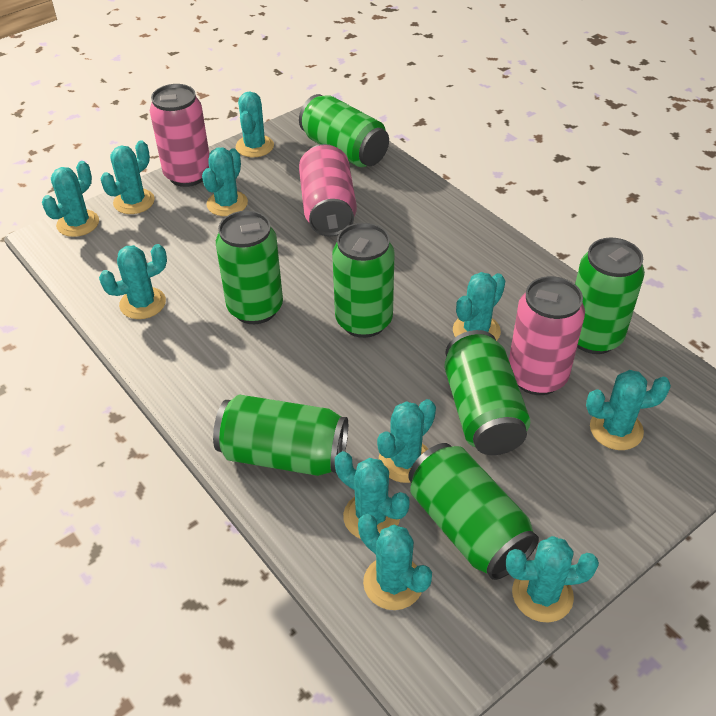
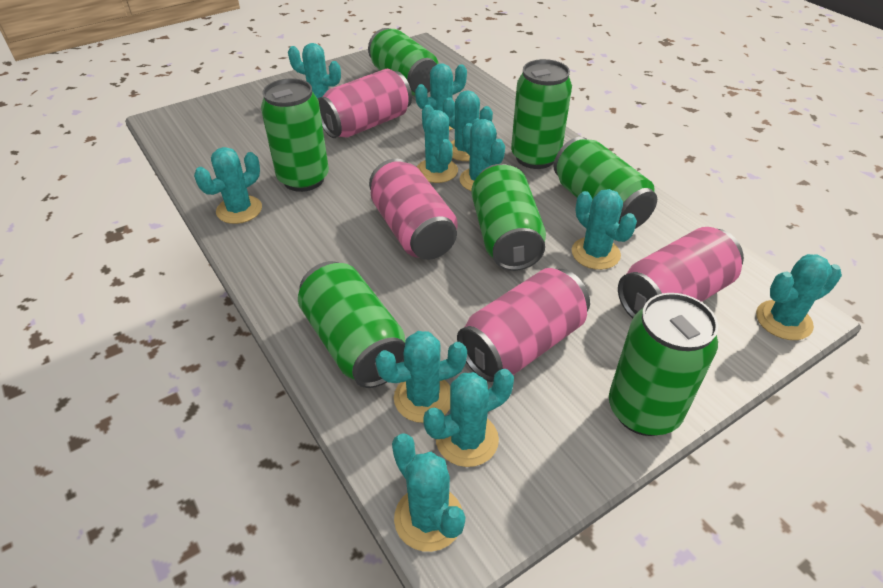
pink can: [150,84,209,187] [299,144,357,237] [509,276,585,395] = 3 -> [318,69,412,138] [369,159,458,260] [457,268,590,382] [618,227,744,318] = 4

